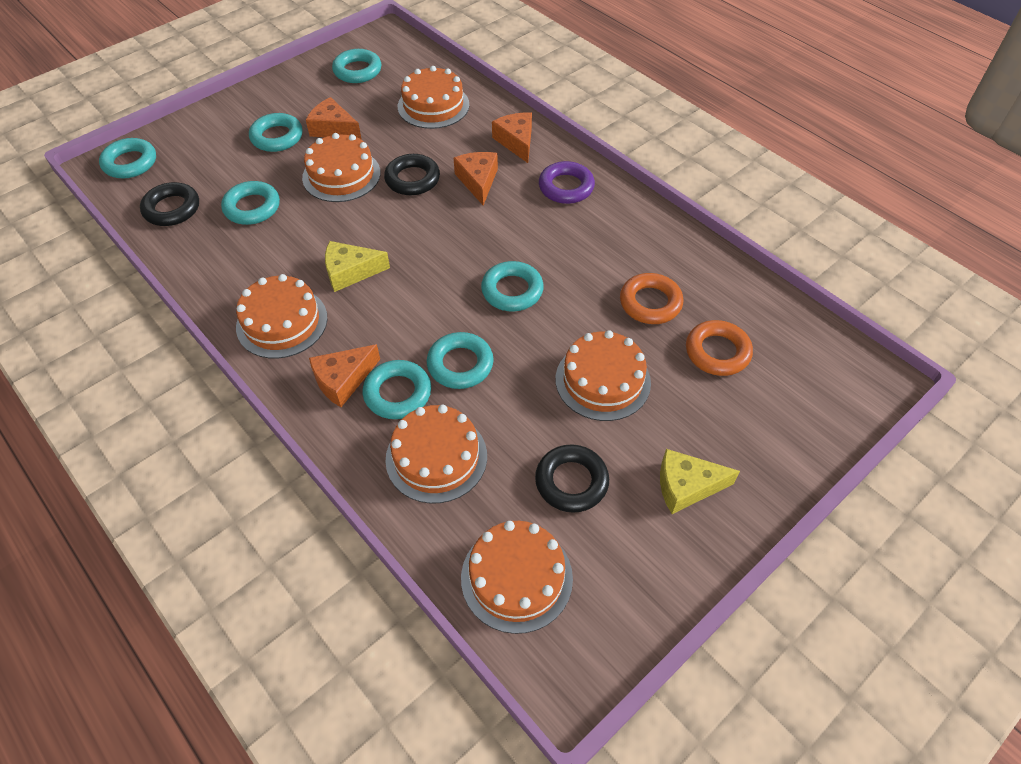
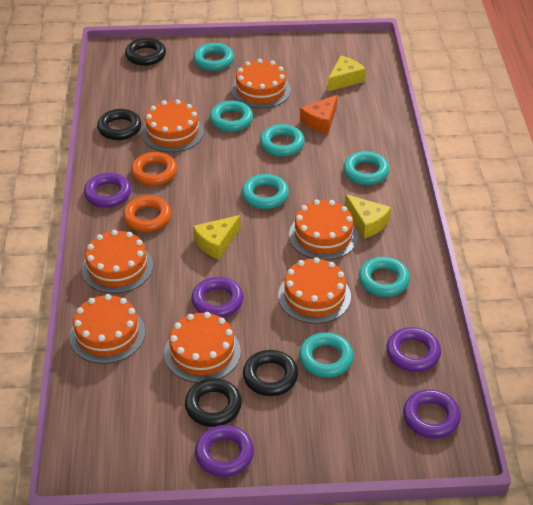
black ring: [140,182,199,226] [384,154,440,195] [535,444,609,513] = 3 -> [97,109,142,140] [125,38,166,66] [185,378,242,427] [243,350,298,396] = 4
orange cake: [236,274,327,359] [302,133,381,202] [385,405,487,504] [398,66,469,129] [461,521,573,634] [556,330,651,421] = 6 -> [69,294,145,364] [82,230,153,293] [141,100,204,152] [164,312,241,383] [231,59,291,109] [278,257,351,324] [289,199,358,260] = 7
orange cheese: [306,97,361,139] [309,344,380,407] [454,152,498,205] [492,113,532,163] = 4 -> [300,95,337,134] = 1
purple ring: [539,161,595,204] = 1 -> [84,173,131,208] [191,277,243,318] [195,425,254,477] [386,327,441,372] [403,389,461,439] = 5
yellow cheese: [325,241,390,292] [660,449,740,514] = 2 -> [193,215,240,259] [327,56,366,92] [345,194,391,238] = 3

